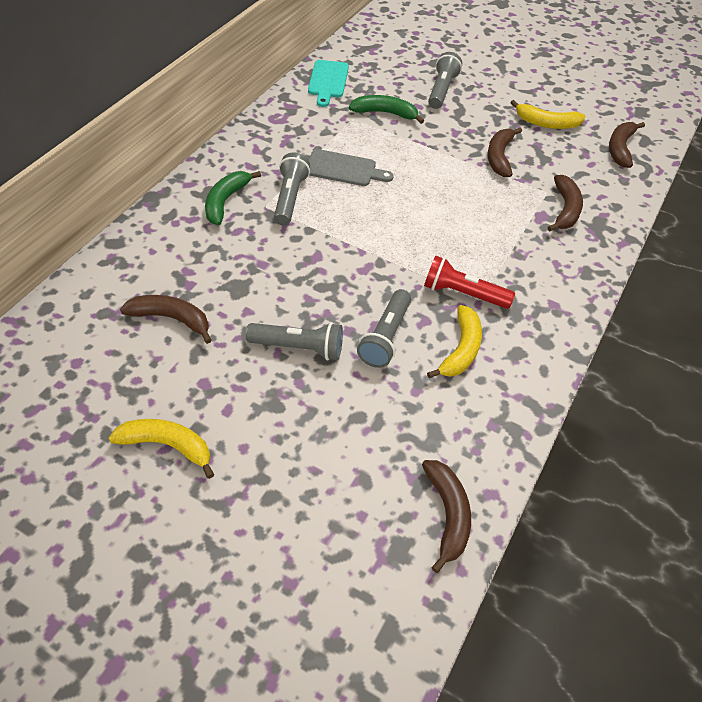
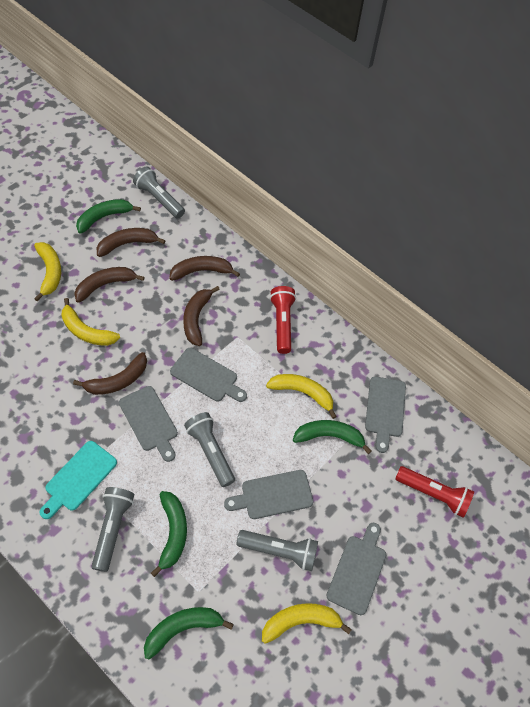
green banana: [205,171,261,225] [349,95,424,124] = 2 -> [76,199,141,234] [144,607,234,660] [151,491,187,577] [293,420,372,454] = 4
grey cutting board: [309,149,394,186] = 1 -> [119,386,178,462] [170,348,247,402] [224,470,314,519] [326,523,386,615] [365,376,406,453] = 5
red flashlight: [424,255,515,309] = 1 -> [270,286,296,354] [395,466,474,518] = 2
yellow banana: [109,419,214,479] [427,305,482,378] [510,100,585,129] = 3 -> [34,242,61,301] [62,298,120,346] [262,603,352,644] [266,374,337,419] = 4

